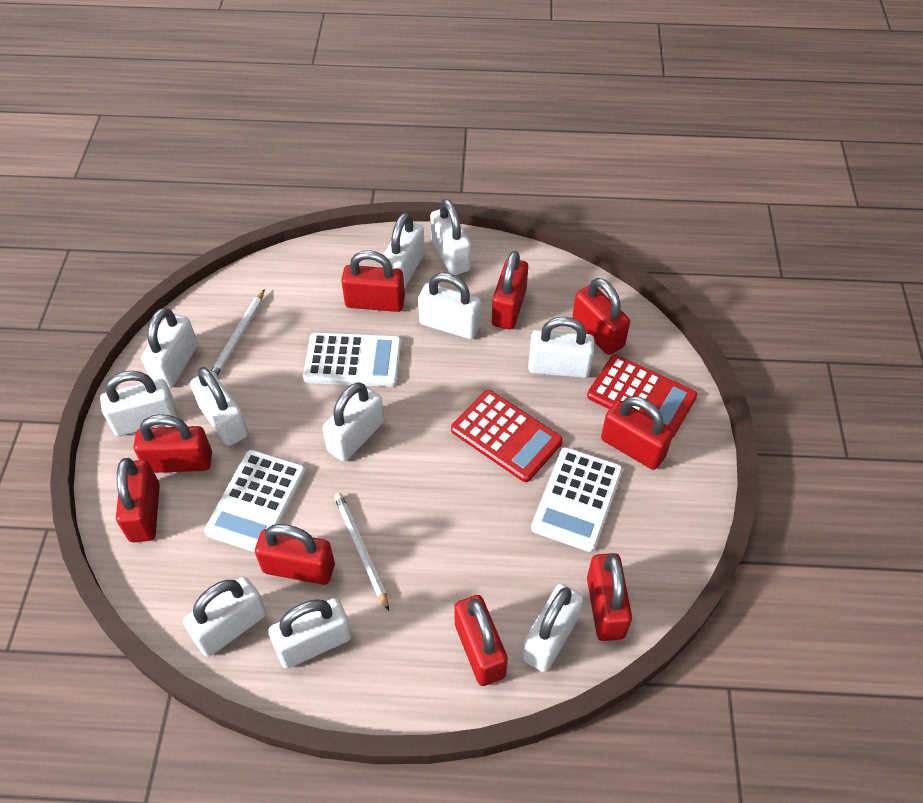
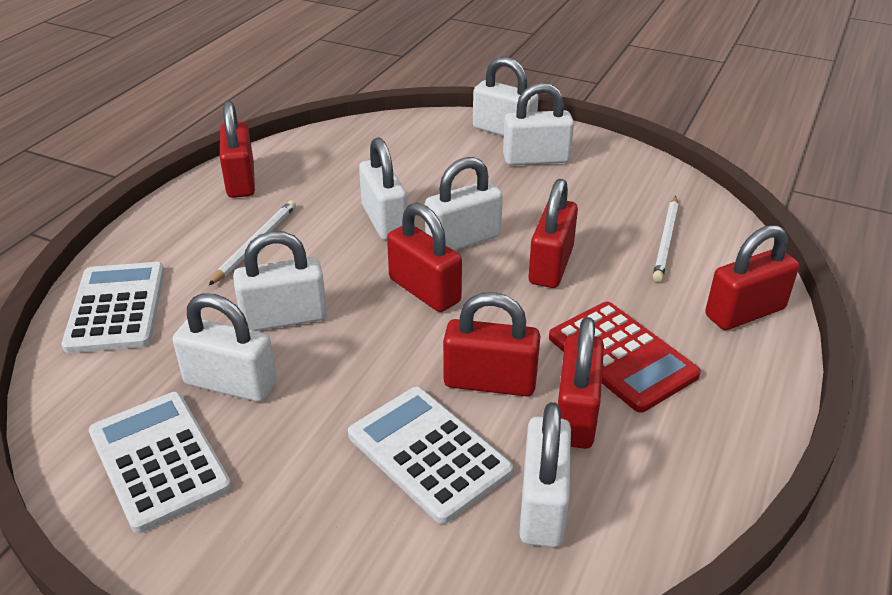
red calculator: [451,390,563,482] [587,355,697,438] = 2 -> [549,302,701,412] = 1
red padlock: [116,458,160,542] [134,414,212,473] [255,524,335,585] [341,250,405,312] [454,595,508,686] [492,251,528,330] [572,278,630,355] [587,553,632,641] [601,396,673,470] = 9 -> [220,101,255,198] [387,203,462,312] [443,292,540,396] [528,179,578,288] [558,317,604,449] [705,225,799,330] = 6
white padlock: [100,371,178,436] [141,308,198,388] [183,577,267,657] [190,367,248,446] [268,598,352,669] [322,382,384,462] [382,212,425,288] [418,272,481,339] [430,199,471,275] [522,584,584,672] [528,317,595,378] = 11 -> [172,293,277,402] [233,231,327,331] [359,137,407,240] [425,157,503,251] [473,57,539,136] [503,83,574,165] [519,402,571,547] = 7

